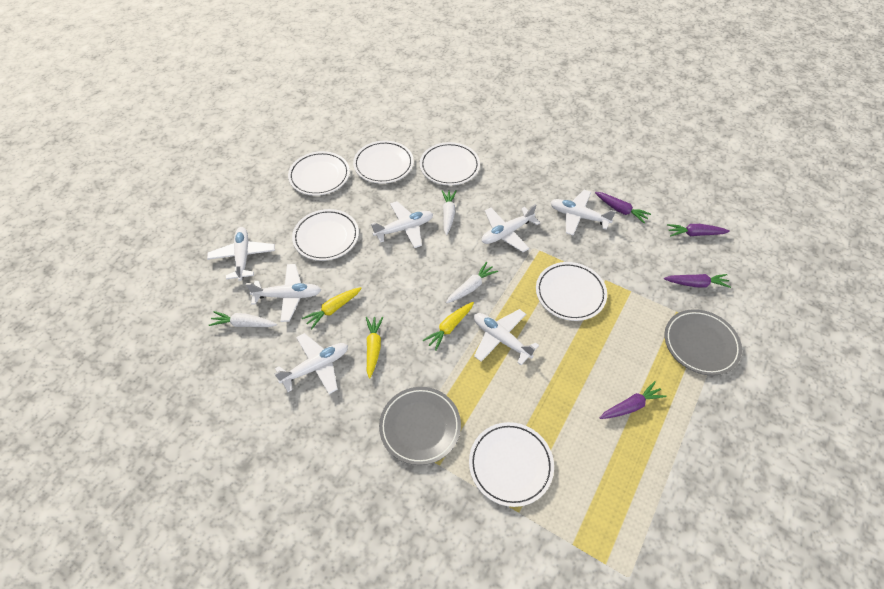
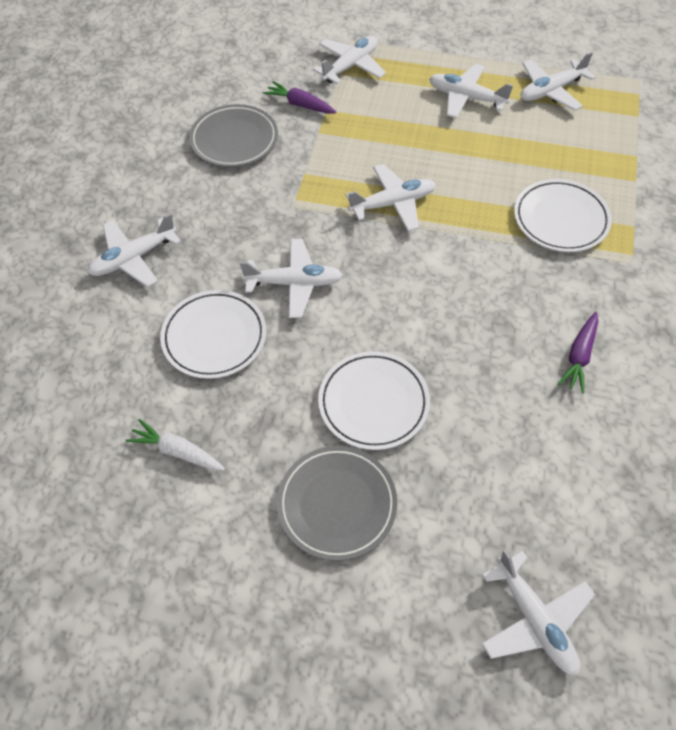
purple carrot: [595,192,651,223] [600,381,667,419] [664,274,731,288] [667,224,730,237] = 4 -> [263,81,337,114] [558,312,598,393] = 2
white carrot: [209,311,277,327] [442,190,456,235] [446,262,498,303] = 3 -> [125,419,225,470] = 1
white plate: [288,151,350,196] [292,209,359,261] [353,141,414,184] [420,142,480,185] [469,422,554,507] [536,262,607,321] = 6 -> [160,290,266,379] [318,351,430,450] [514,179,612,252] = 3
yellow carrot: [302,287,362,329] [366,317,383,378] [423,302,474,351] = 3 -> none = 0

